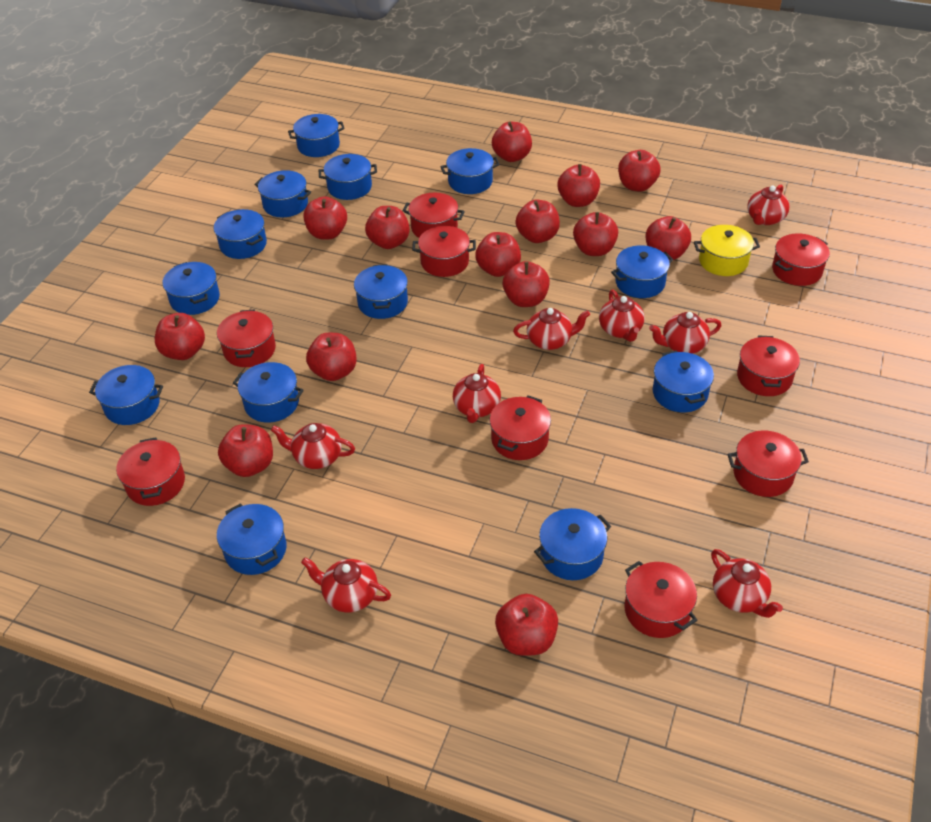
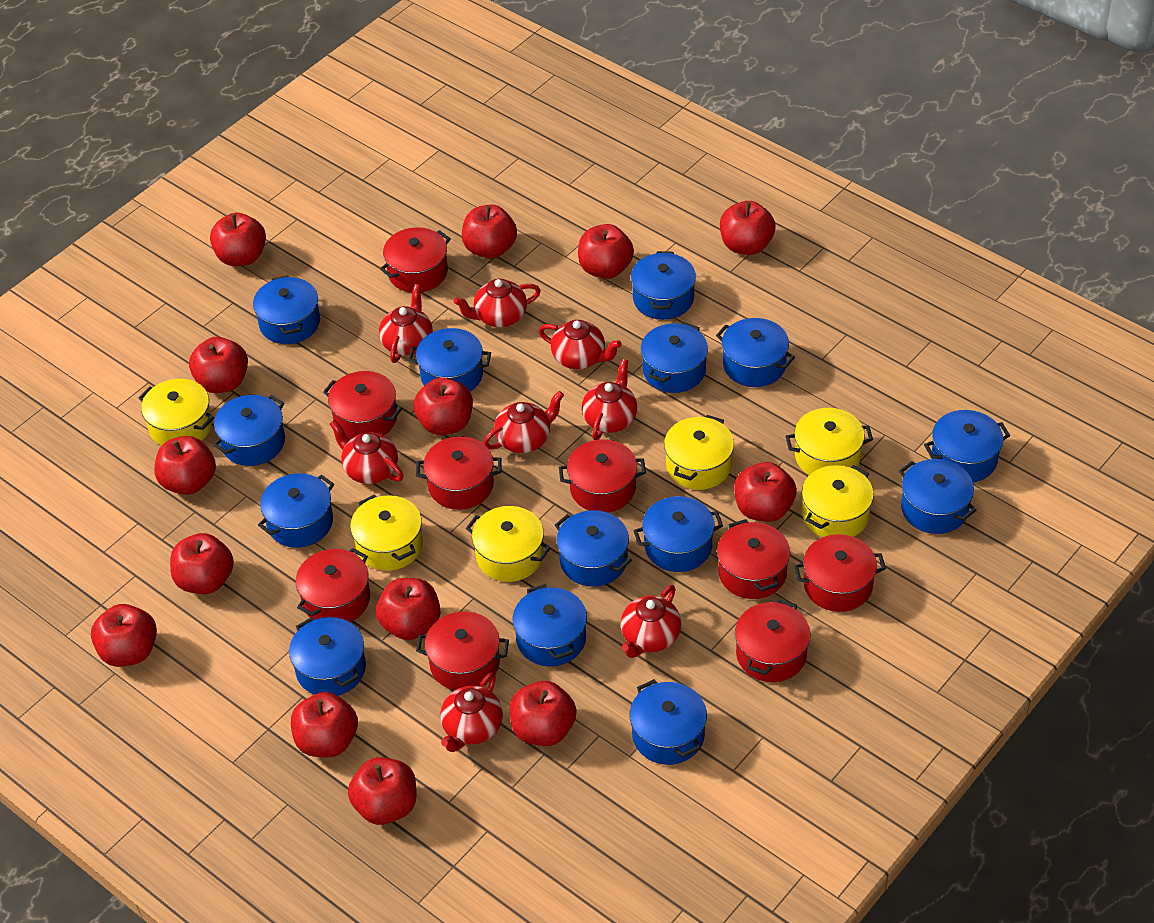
blue pot: [89,365,163,425] [163,262,220,315] [214,209,267,259] [217,503,286,575] [233,362,304,423] [254,170,311,217] [288,114,345,157] [319,154,377,200] [354,264,408,319] [440,148,500,194] [534,508,611,580] [611,245,673,298] [653,351,714,412] = 13 -> [213,395,285,466] [253,275,320,344] [258,473,334,548] [289,617,366,696] [408,328,491,392] [513,584,587,666] [555,510,632,587] [630,679,707,765] [631,251,696,320] [633,496,723,572] [641,322,708,393] [716,318,795,387] [899,459,976,534] [924,410,1010,482] = 14
yellow pot: [694,225,760,276] = 1 -> [139,379,214,446] [350,495,423,571] [466,506,551,582] [664,415,734,490] [785,408,873,475] [802,465,874,537] = 6

